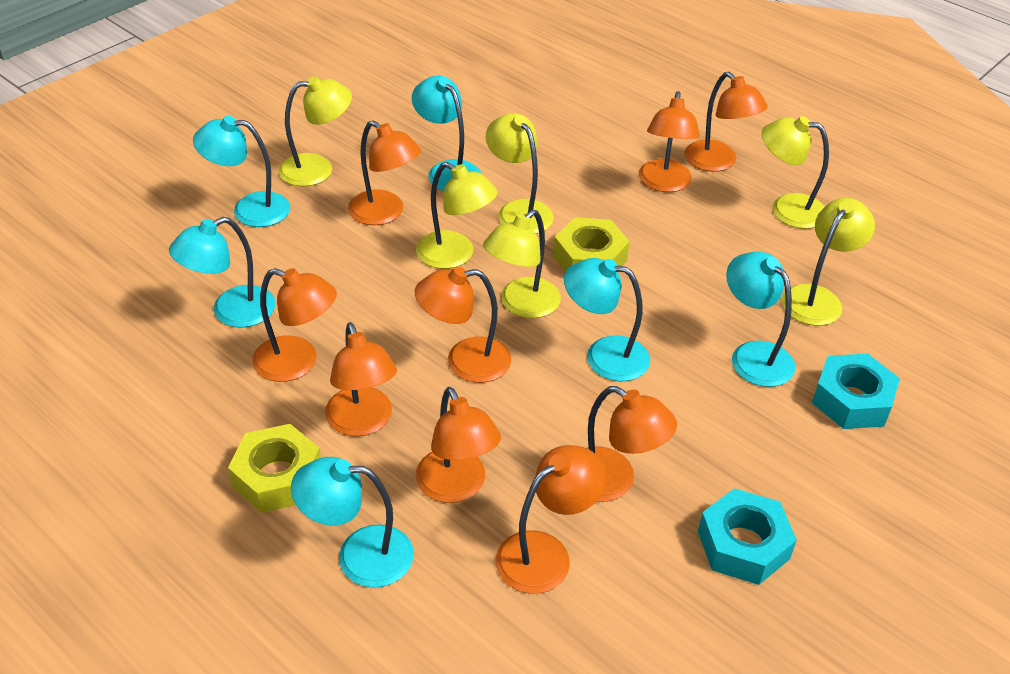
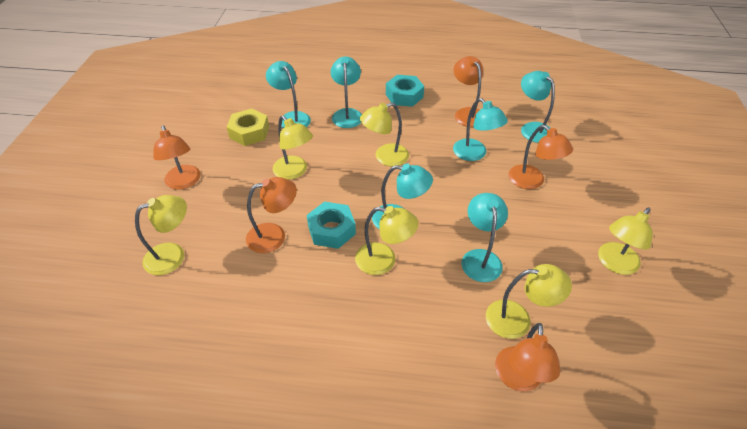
orange lamp: [252,268,337,382] [325,322,397,436] [348,121,421,225] [415,267,511,383] [416,387,501,503] [496,445,606,594] [587,386,677,502] [639,91,700,192] [684,72,768,172] = 9 -> [153,125,201,190] [246,177,297,253] [454,56,483,127] [495,323,560,392] [509,125,573,189] = 5
yellow nut: [228,424,321,513] [553,217,630,272] = 2 -> [227,108,269,146] = 1

